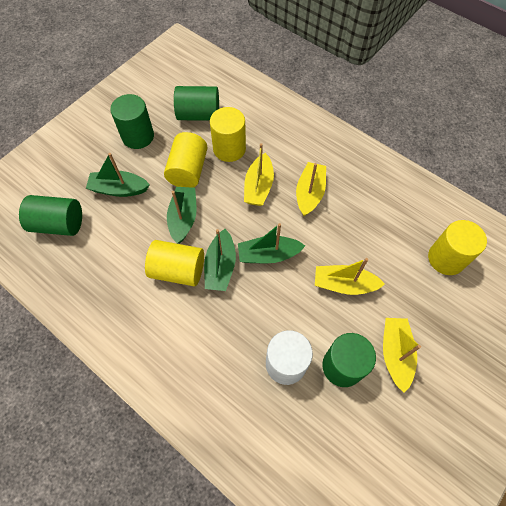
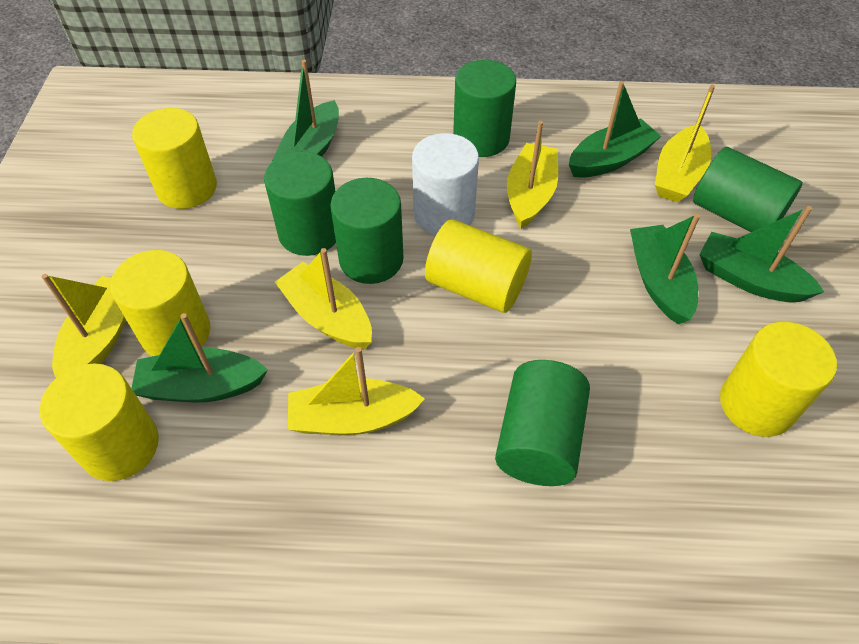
green boat: [86,153,150,197] [167,187,197,244] [204,229,236,291] [238,223,305,263] = 4 -> [131,313,268,402] [272,60,339,161] [569,81,661,178] [630,214,700,324] [699,206,824,302] = 5
green cylinder: [19,195,82,236] [110,94,154,149] [174,86,219,121] [322,333,376,387] = 4 -> [264,151,336,256] [330,178,403,284] [453,60,516,157] [495,360,590,486] [693,147,803,232] = 5
yellow boat: [244,143,274,206] [296,162,326,216] [315,258,385,295] [383,318,421,393] = 4 -> [41,274,126,378] [275,248,372,349] [288,347,425,435] [507,121,558,229] [655,85,715,202] = 5
yellow cylinder: [145,240,204,286] [164,132,208,188] [210,107,246,162] [428,220,487,275] = 4 -> [40,363,159,481] [110,250,211,356] [132,108,217,209] [425,219,532,313] [720,322,837,437] = 5

